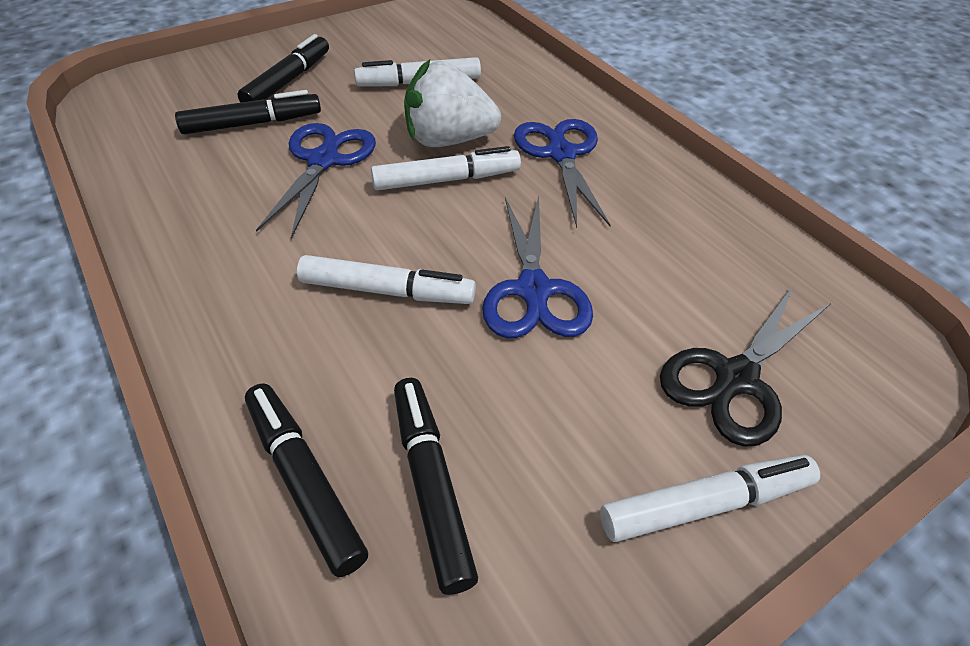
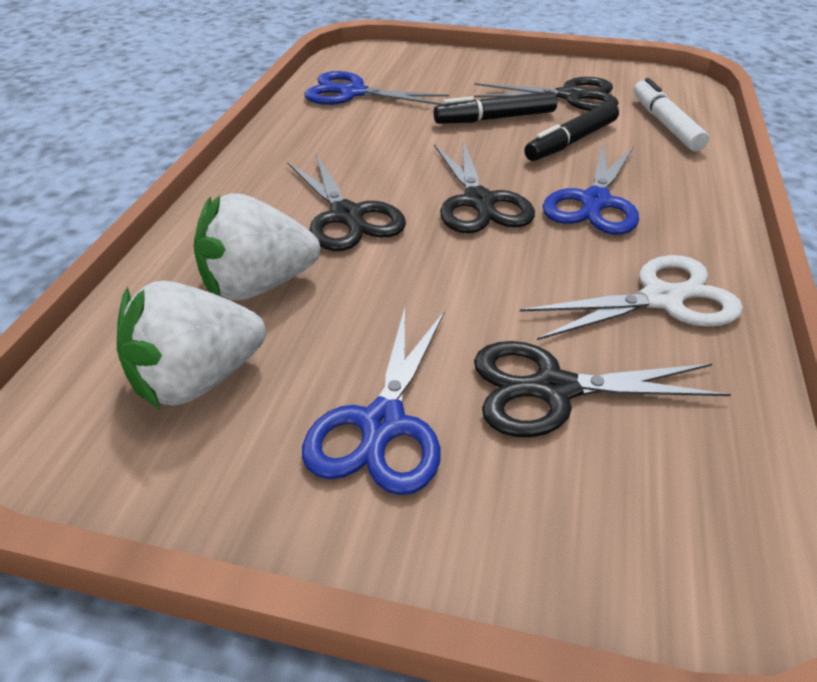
black marker: [175,90,321,134] [237,34,329,102] [245,383,368,577] [394,378,478,595] = 4 -> [433,91,557,124] [524,102,619,161] = 2
black scissors: [660,286,831,446] = 1 -> [287,154,406,251] [434,141,535,233] [474,77,619,111] [474,341,731,437] = 4
white marker: [297,255,476,304] [354,57,481,86] [371,146,521,190] [600,455,820,542] = 4 -> [634,78,709,151] = 1
white scissors: none = 0 -> [520,255,743,340] = 1
white strawberry: [404,60,501,147] = 1 -> [117,281,266,411] [194,193,320,301] = 2

